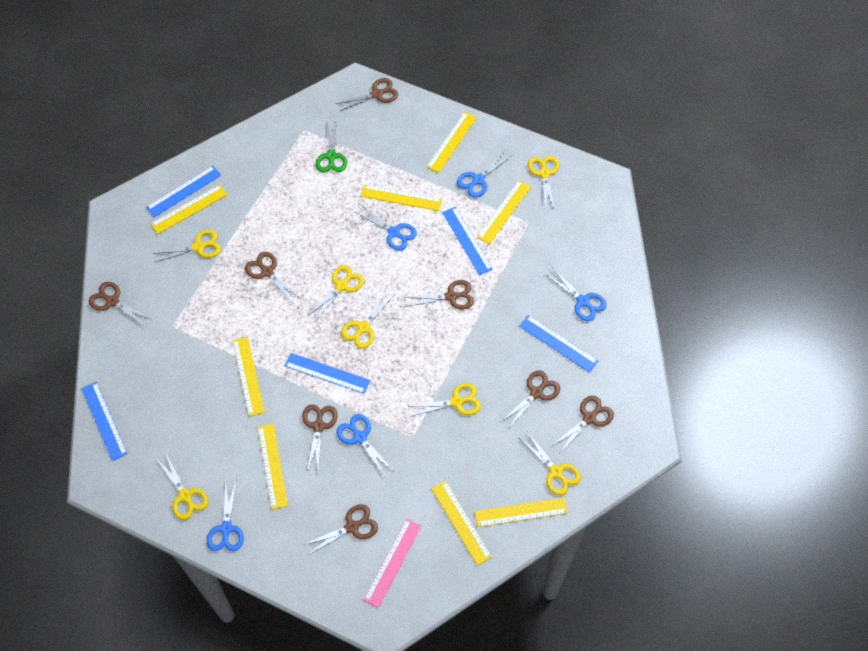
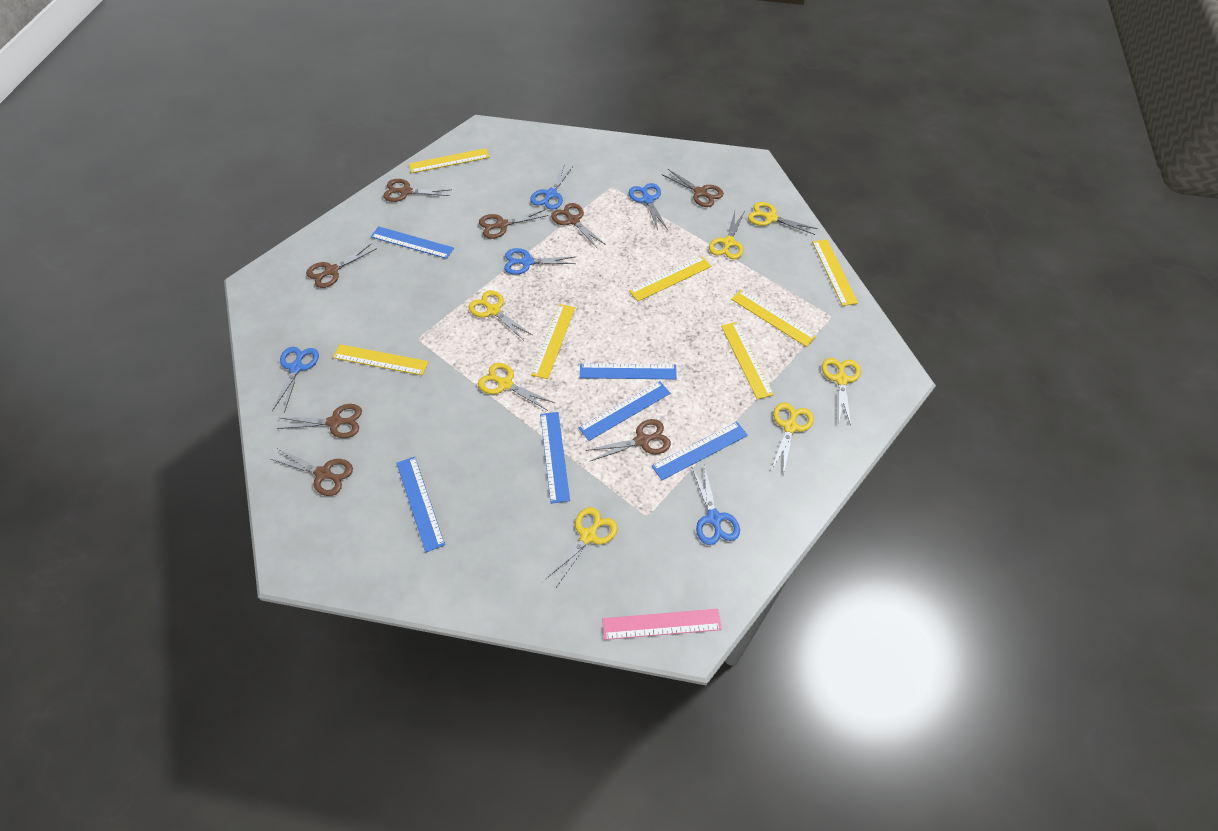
blue ruler: [81,382,128,461] [146,166,221,217] [285,353,370,394] [442,207,492,275] [519,315,598,372] = 5 -> [371,226,454,259] [396,456,445,552] [540,412,570,504] [579,381,670,441] [580,363,677,379] [652,422,748,480] = 6
green scissors: [316,119,347,172] = 1 -> none = 0
yellow ruler: [151,185,228,234] [232,337,265,416] [258,423,288,509] [361,184,442,211] [427,112,477,173] [431,480,492,565] [475,497,568,527] [477,180,531,244] = 8 -> [333,344,429,375] [409,148,489,173] [531,304,575,379] [629,257,711,301] [721,322,774,399] [731,290,816,347] [812,239,858,306] = 7

